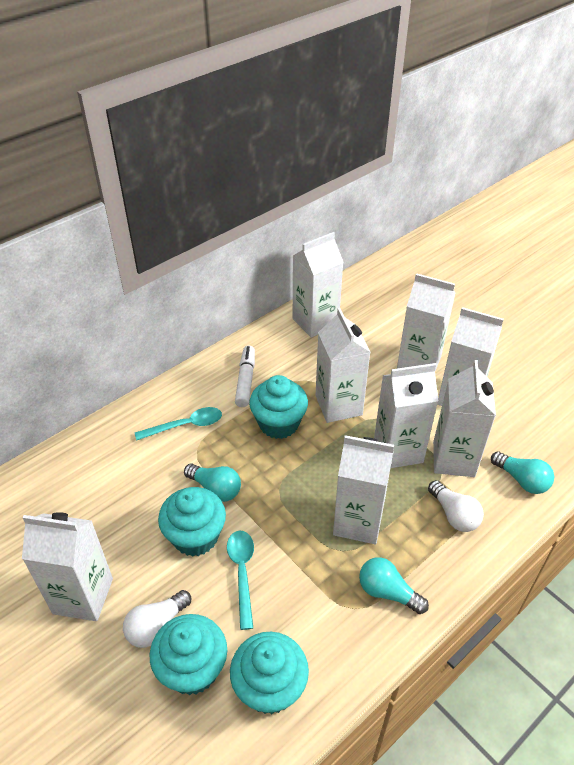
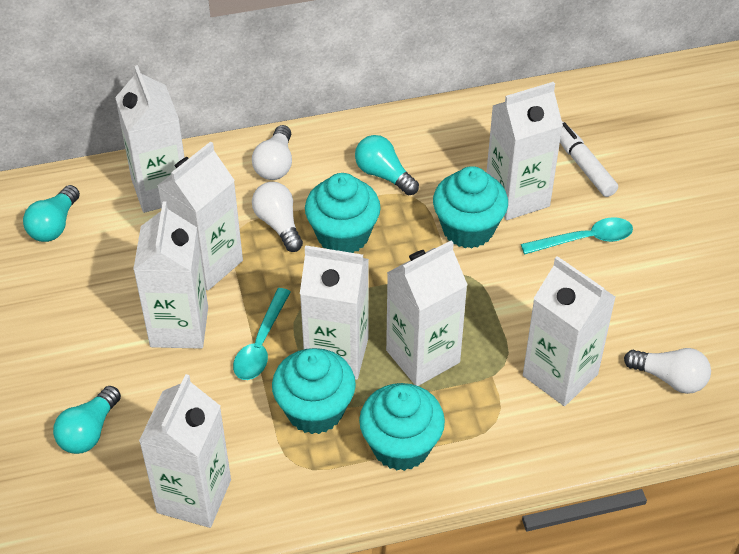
white light bulb: [123,590,191,648] [428,480,484,532] = 2 -> [252,125,292,180] [252,182,303,252] [624,348,711,394] = 3

